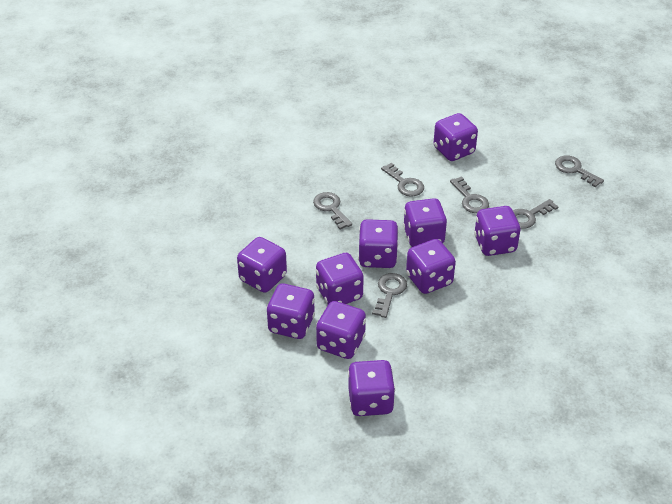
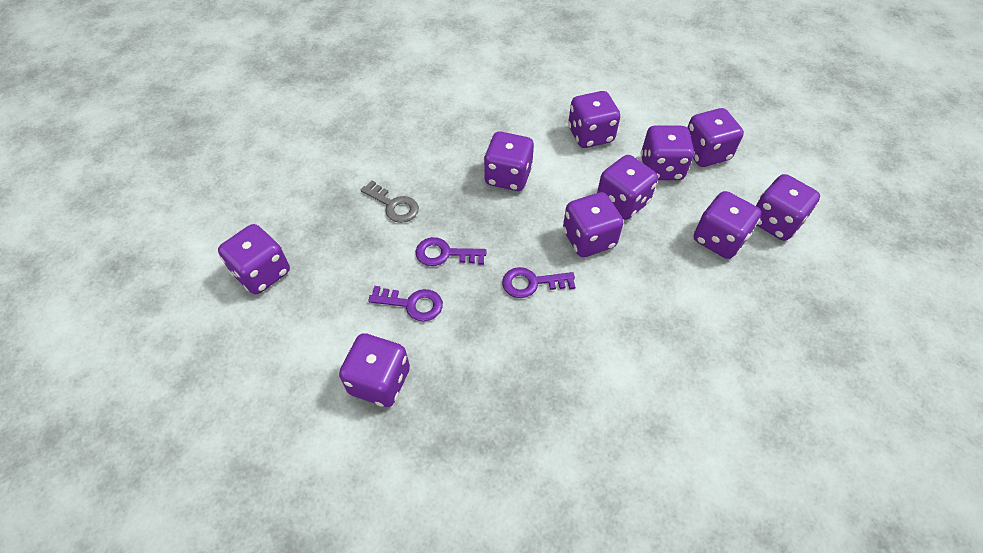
grey key: [313,192,352,230] [372,273,407,318] [381,163,424,197] [450,176,489,213] [513,199,558,229] [555,155,604,187] = 6 -> [361,180,419,223] = 1
purple key: none = 0 -> [368,286,443,321] [415,237,486,266] [502,267,575,298] = 3

